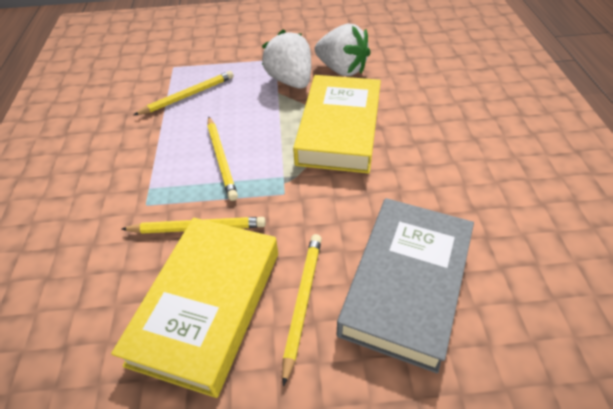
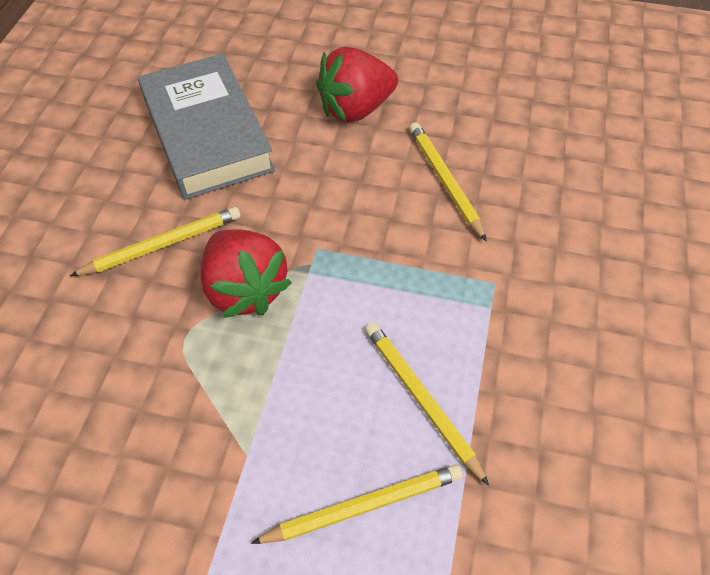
red strawberry: none = 0 -> [200,230,292,318] [316,47,398,123] = 2
white strawberry: [262,30,311,88] [314,24,371,76] = 2 -> none = 0
yellow book: [111,218,278,398] [293,75,381,173] = 2 -> none = 0

